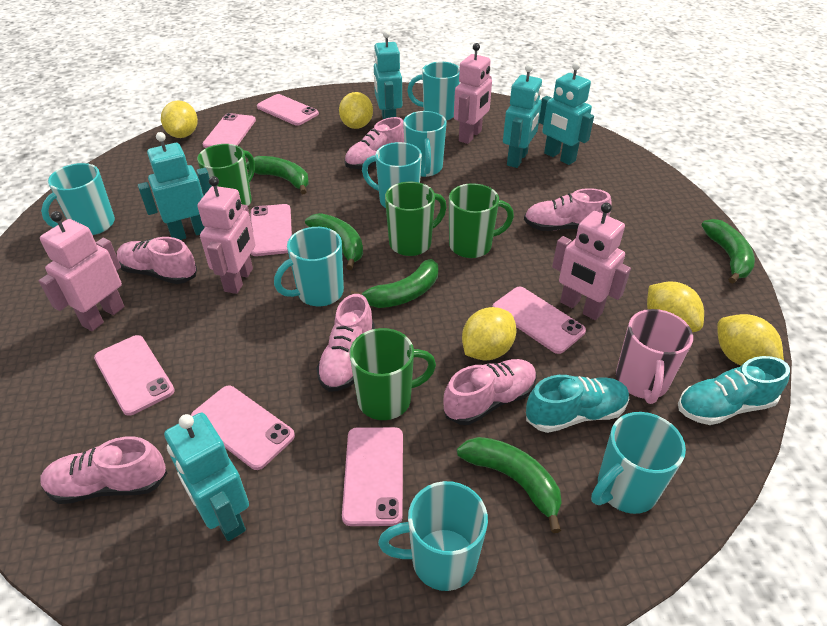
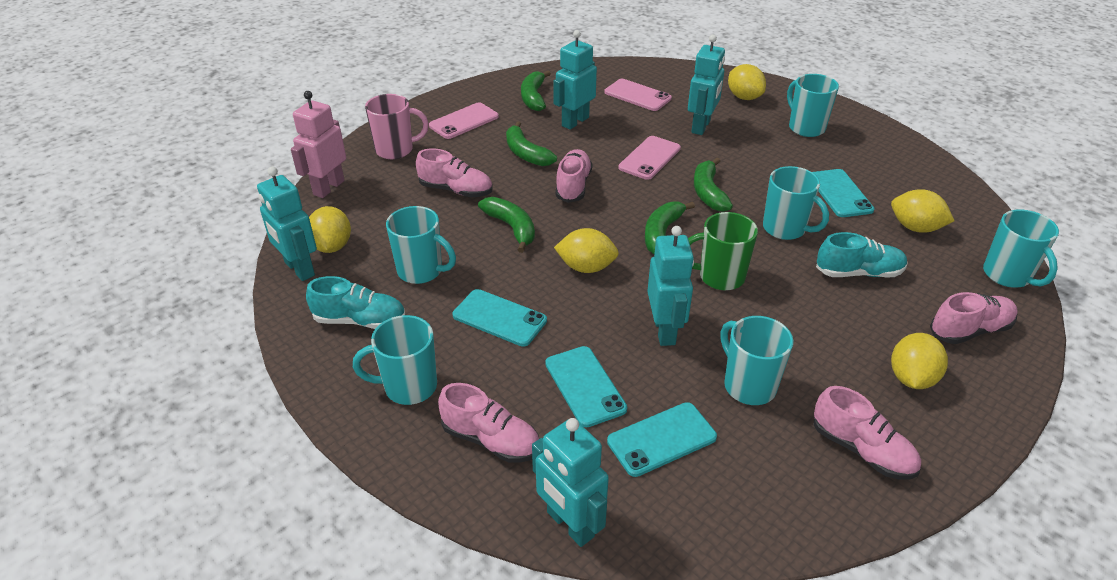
green mug: [197,144,255,206] [349,328,436,420] [385,182,447,256] [449,183,514,258] = 4 -> [688,212,758,290] = 1
pink phone: [94,335,175,416] [191,385,295,470] [202,113,256,148] [250,204,292,256] [257,94,319,126] [342,427,403,526] [492,287,586,354] = 7 -> [429,102,499,139] [604,79,672,111] [618,136,681,180] = 3
pink robot: [39,211,125,331] [197,176,255,294] [454,43,492,144] [552,203,631,320] = 4 -> [291,91,346,198] = 1
pink shoe: [40,436,167,504] [117,237,197,284] [316,294,375,392] [344,117,404,169] [443,359,537,425] [524,188,612,231] = 6 -> [416,148,493,197] [438,383,539,463] [555,149,592,203] [814,386,921,479] [930,292,1018,344] = 5
turquoise mug: [41,163,115,235] [274,227,344,306] [362,142,422,208] [378,481,488,591] [403,111,447,177] [407,62,460,121] [591,412,686,514] = 7 -> [353,315,437,405] [386,206,456,284] [721,316,793,405] [763,166,829,240] [787,74,839,137] [983,209,1059,288] = 6
turquoise phone: none = 0 -> [453,289,547,347] [545,346,627,427] [607,402,717,477] [813,169,875,217] = 4

